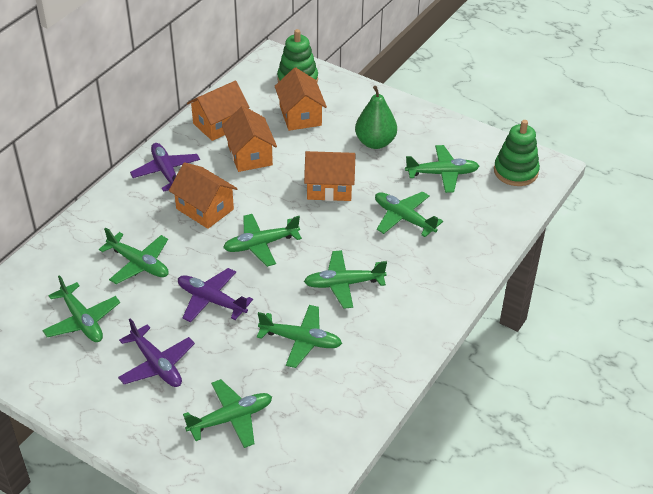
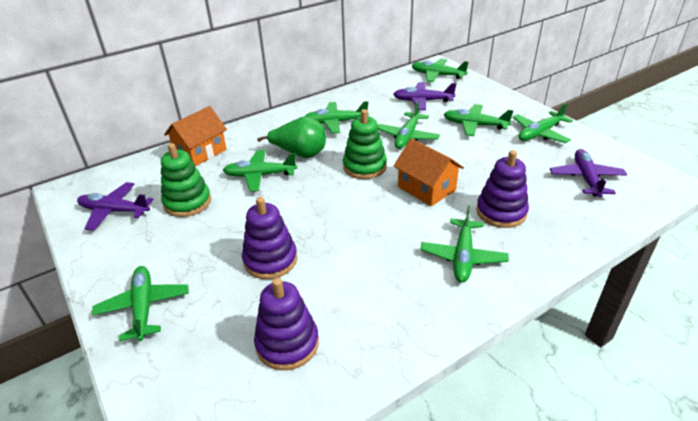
orange house: [169,162,238,229] [187,80,249,141] [222,106,277,172] [275,67,327,131] [304,151,356,201] = 5 -> [164,106,227,167] [394,138,464,206] = 2
purple stacking toy: none = 0 -> [242,197,297,279] [254,278,319,370] [476,150,529,228] = 3

